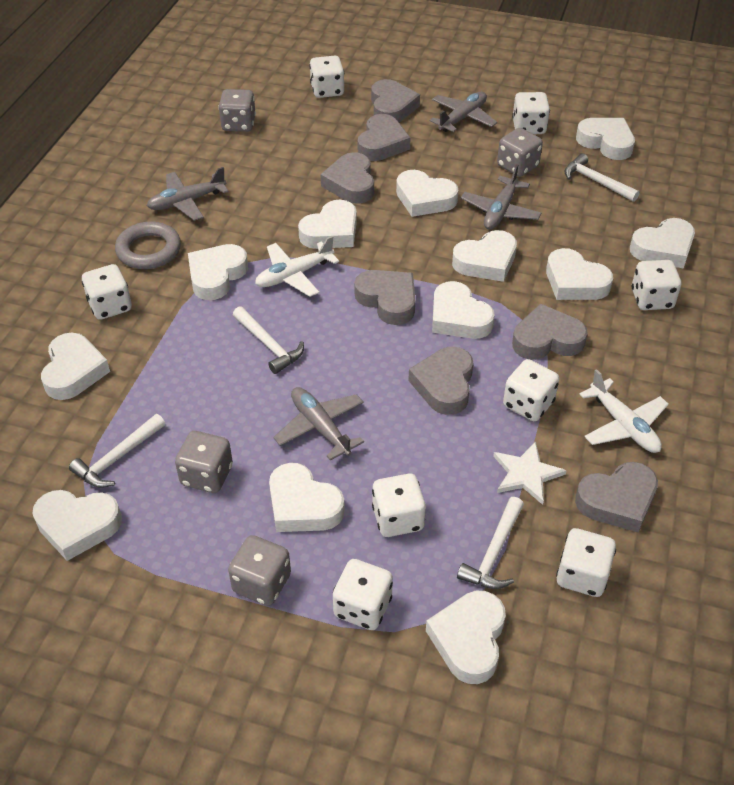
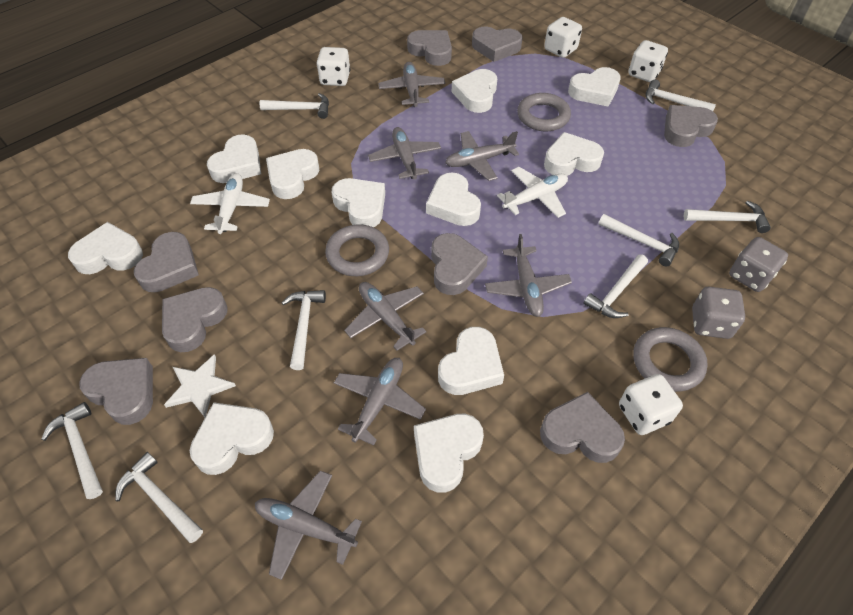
grey dice: [175,431,233,493] [218,89,256,132] [228,535,291,606] [497,128,543,177] = 4 -> [692,287,745,339] [729,237,788,292] = 2
grey heart: [321,152,374,204] [354,270,415,325] [358,114,411,161] [371,79,420,122] [408,347,473,415] [512,304,588,360] [575,462,658,533] = 7 -> [79,358,153,425] [134,232,199,292] [162,287,228,352] [407,30,452,66] [431,233,488,295] [472,27,523,62] [540,392,625,463] [664,105,718,147] = 8
grey plane: [147,167,229,221] [273,387,364,461] [430,92,497,132] [461,164,541,230] = 4 -> [255,470,362,580] [334,358,426,445] [344,282,426,351] [368,127,441,180] [378,62,445,107] [445,131,519,181] [485,234,572,317] = 7
grey ring: [115,221,181,269] = 1 -> [325,225,389,276] [517,93,571,131] [633,327,708,392] = 3
white dice: [82,264,132,320] [309,56,344,98] [333,559,393,630] [372,474,426,537] [503,359,559,421] [512,92,550,134] [556,528,616,597] [632,260,681,310] = 8 -> [316,47,350,86] [544,17,582,58] [619,374,683,435] [628,40,668,82] = 4
white hammer: [69,414,165,488] [233,306,304,374] [457,497,524,589] [564,153,640,202] = 4 -> [41,402,103,499] [115,452,203,543] [260,93,329,119] [282,290,326,370] [584,254,648,318] [598,214,679,266] [646,79,716,111] [684,200,771,233] = 8
white heart: [33,490,122,561] [41,333,110,400] [188,244,248,300] [269,463,345,532] [298,199,357,249] [396,170,458,217] [426,591,506,684] [432,281,495,339] [452,230,517,282] [546,248,613,300] [576,118,635,160] [630,218,695,269] = 12 -> [68,222,143,274] [190,402,274,475] [207,134,261,183] [266,149,319,199] [332,178,385,227] [414,414,484,493] [426,173,481,226] [438,327,504,395] [452,69,497,113] [544,132,604,176] [568,67,621,107] = 11

